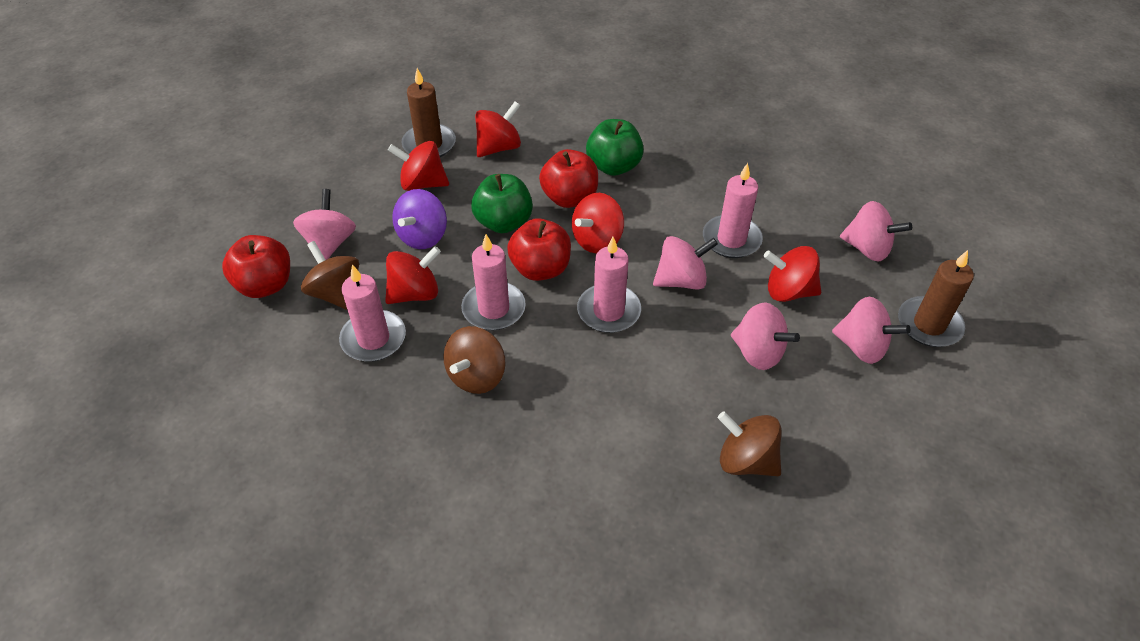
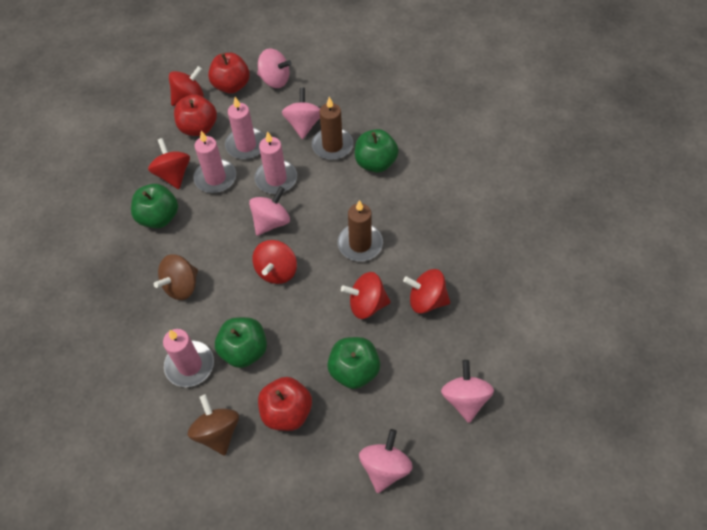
brown spinning top: [301,241,359,310] [443,326,505,394] [718,411,781,476] = 3 -> [154,254,198,300] [188,394,239,455] = 2
green apple: [471,174,533,233] [586,119,644,176] = 2 -> [131,184,178,228] [215,317,267,368] [327,337,380,389] [355,129,399,173] = 4
purple spinning top: [392,189,447,249] = 1 -> none = 0

